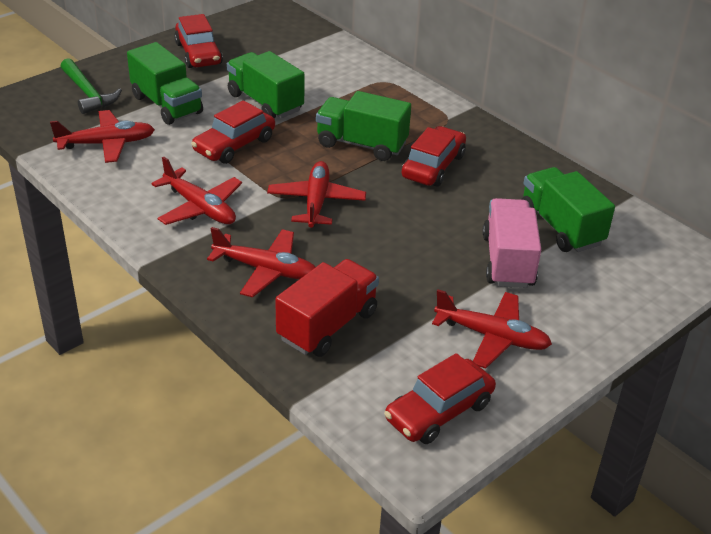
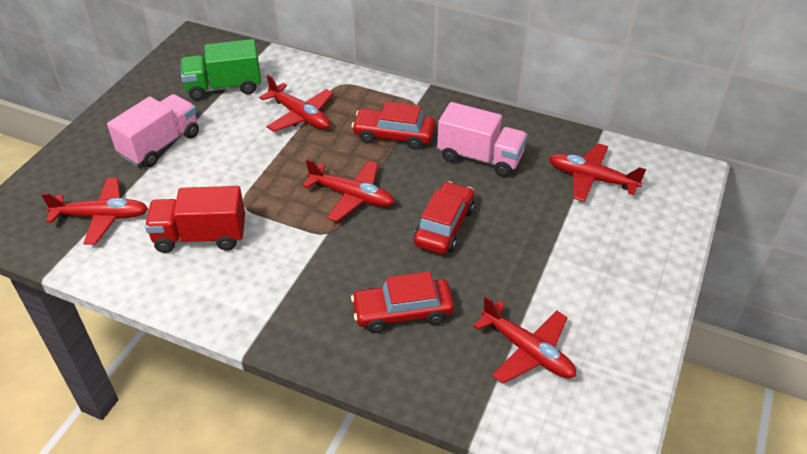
green hammer: [60,58,122,114] = 1 -> none = 0
green truck: [127,42,203,125] [227,51,305,119] [316,91,411,161] [521,167,615,252] = 4 -> [181,39,261,100] = 1
pink truck: [482,198,541,288] = 1 -> [107,94,199,167] [437,102,528,177] = 2
red car: [174,14,223,68] [191,100,275,164] [384,353,496,444] [402,126,466,187] = 4 -> [351,102,435,150] [351,272,454,333] [414,181,475,254] = 3

